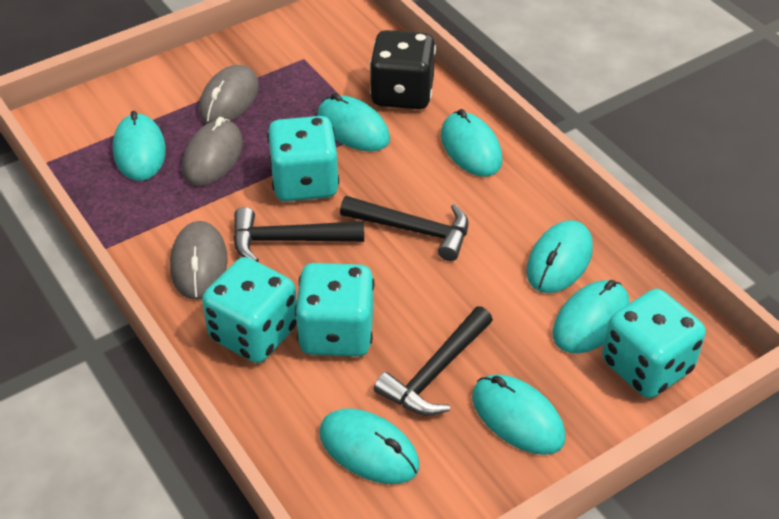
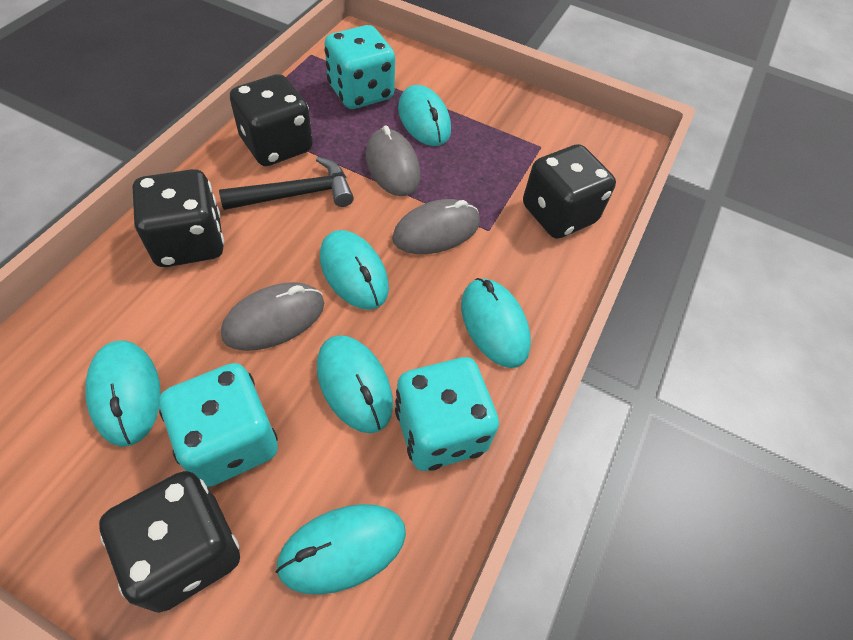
black dice: [369,30,436,109] = 1 -> [99,471,240,613] [132,169,224,267] [230,74,313,166] [523,144,616,239] = 4
black hammer: [233,207,364,262] [340,196,469,261] [374,306,493,416] = 3 -> [219,157,354,210] = 1
turquoise dice: [202,257,297,363] [267,116,339,202] [295,263,374,357] [602,289,706,398] = 4 -> [159,363,278,487] [324,25,395,109] [395,357,499,471] = 3
turquoise mouse: [113,111,166,181] [317,93,390,152] [320,408,419,484] [441,109,502,177] [472,374,566,455] [527,220,593,293] [553,280,629,353] = 7 -> [86,340,161,447] [275,504,406,595] [317,335,393,433] [320,230,389,310] [398,85,451,146] [461,278,531,368] = 6

